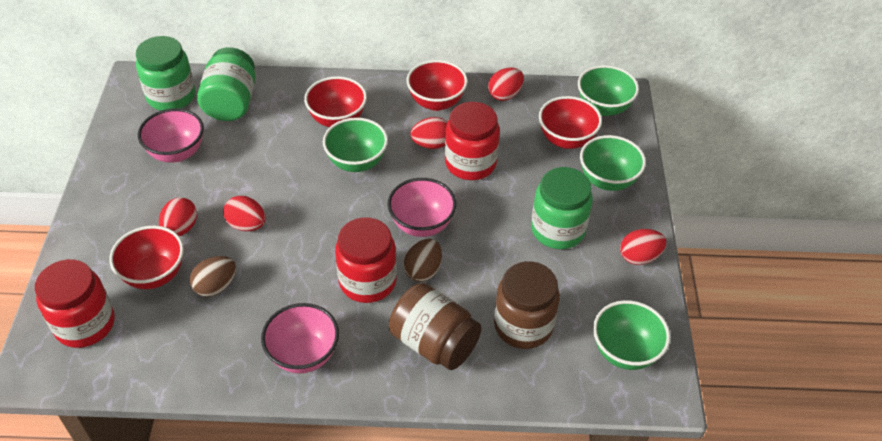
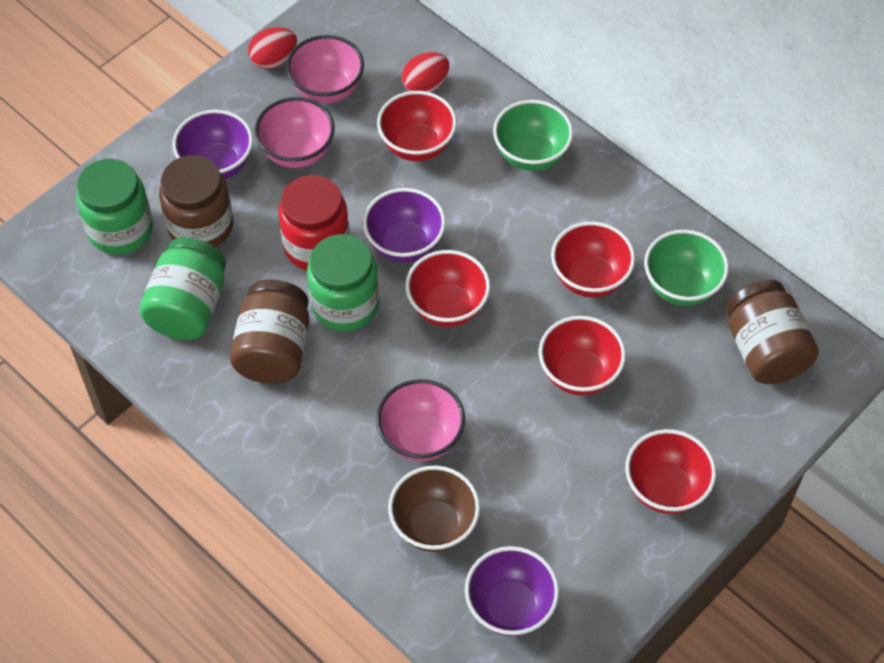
brown bowl: none = 0 -> [388,466,480,552] = 1
brown egg: [190,256,236,297] [403,239,442,282] = 2 -> none = 0
brown jar: [389,283,482,370] [494,261,560,349] = 2 -> [159,155,233,247] [230,279,309,384] [726,280,819,384] = 3
green bowl: [323,117,388,172] [578,65,639,116] [580,135,646,191] [593,300,670,370] = 4 -> [493,100,573,171] [644,230,729,306] = 2
purple bowl: none = 0 -> [172,110,253,179] [363,188,446,262] [465,546,559,636] = 3
red bowl: [109,226,184,289] [304,76,367,127] [407,60,468,111] [539,96,602,149] = 4 -> [377,91,457,161] [406,250,490,327] [539,316,626,395] [551,222,635,297] [625,429,716,514] = 5
red egg: [159,197,197,236] [223,196,266,231] [410,117,448,149] [488,68,524,101] [620,229,666,265] = 5 -> [248,27,297,69] [402,52,449,93] = 2
red jar: [35,259,115,348] [335,217,397,303] [445,102,500,180] = 3 -> [279,175,350,270] = 1

